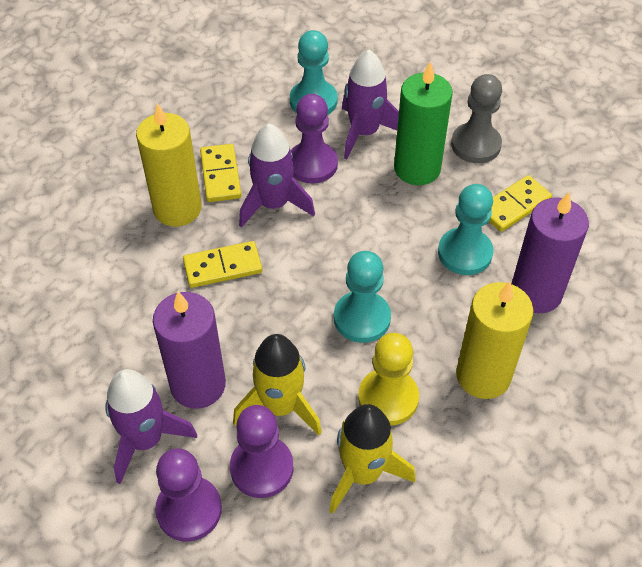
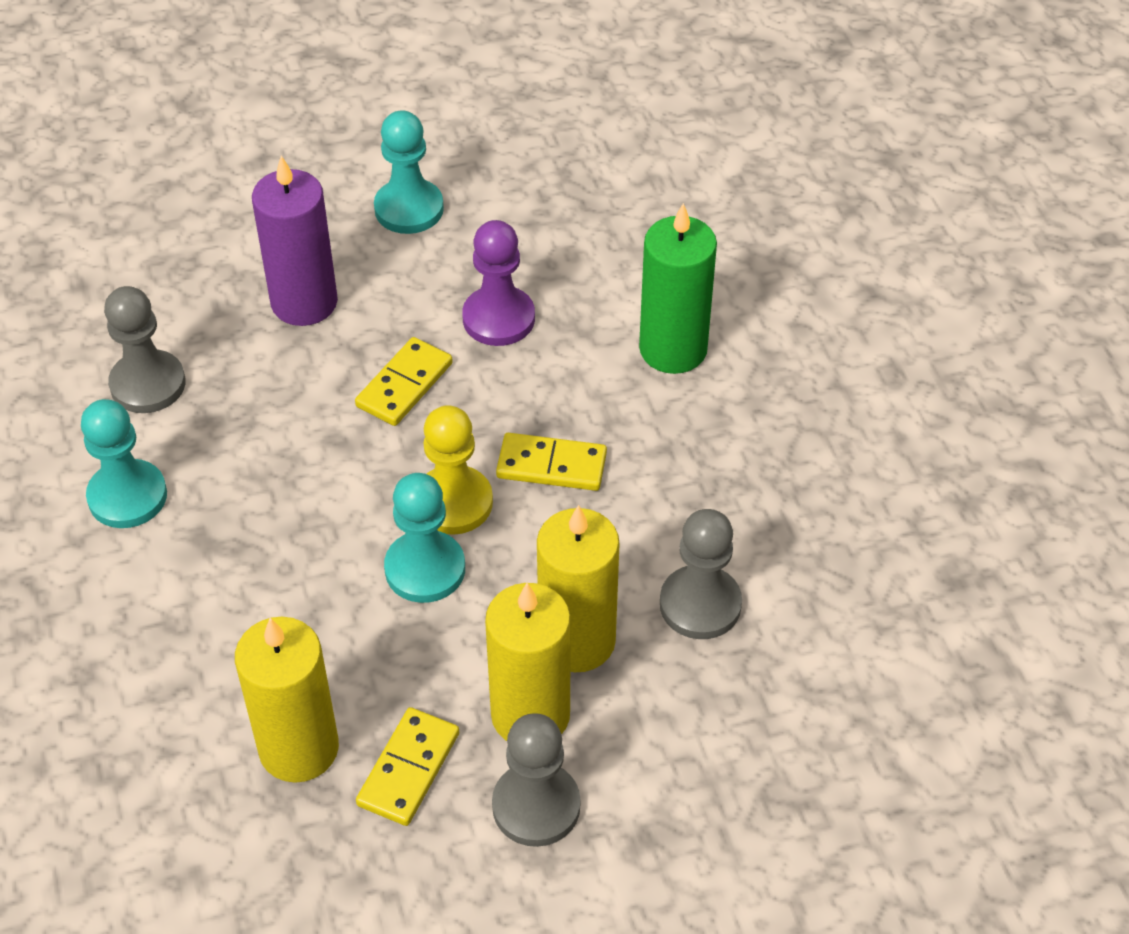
grey pawn: [451,74,502,163] = 1 -> [104,286,186,413] [492,713,581,847] [660,509,742,639] = 3
purple candle: [153,291,226,409] [511,192,589,313] = 2 -> [252,156,338,326] = 1
purple pawn: [155,448,222,541] [230,405,294,498] [290,94,338,184] = 3 -> [462,220,535,346] = 1
purple rocket: [105,369,197,484] [239,124,315,228] [342,50,399,159] = 3 -> none = 0
yellow candle: [136,103,202,227] [456,281,534,399] = 2 -> [235,617,339,783] [485,583,571,741] [537,505,619,672] = 3
yellow rocket: [233,334,322,435] [329,404,416,514] = 2 -> none = 0

